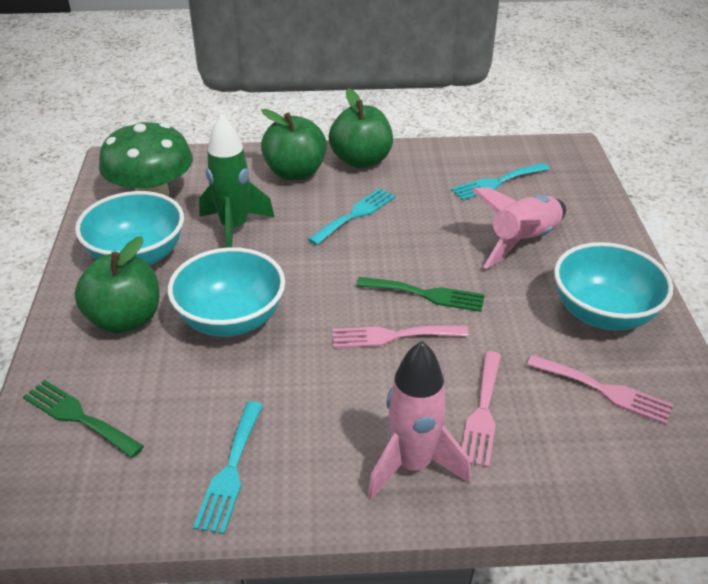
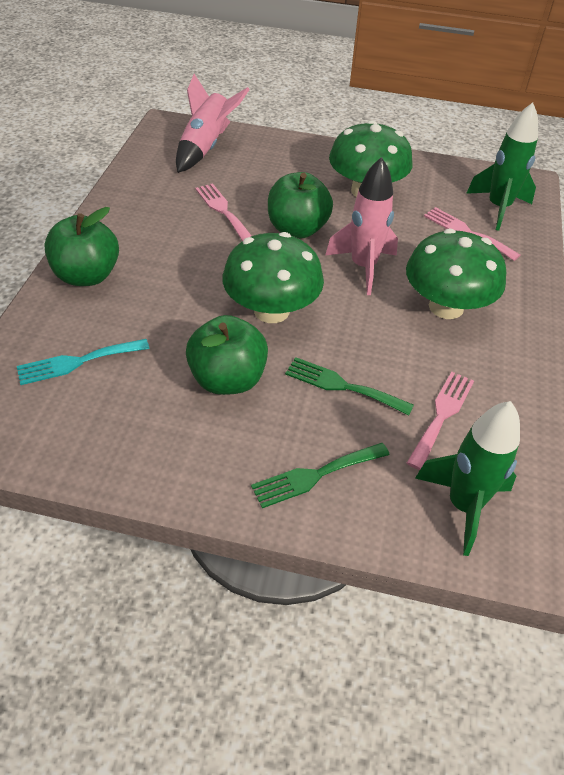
green mushroom: [99,121,193,196] = 1 -> [222,232,324,323] [329,120,413,197] [406,229,506,319] = 3
green rocket: [199,114,275,248] = 1 -> [415,401,520,556] [466,103,538,231] = 2
turquoise bowl: [75,191,184,266] [168,247,285,337] [554,242,673,331] = 3 -> none = 0
turquoise fork: [193,401,263,534] [308,188,396,245] [451,163,550,200] = 3 -> [17,339,149,385] = 1

